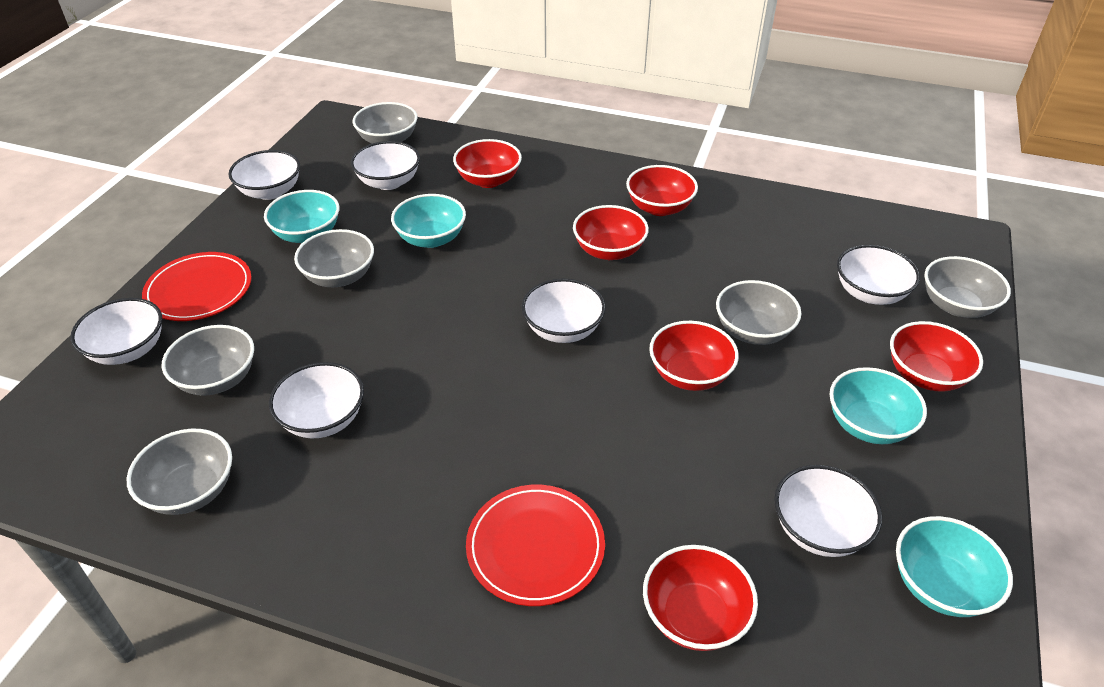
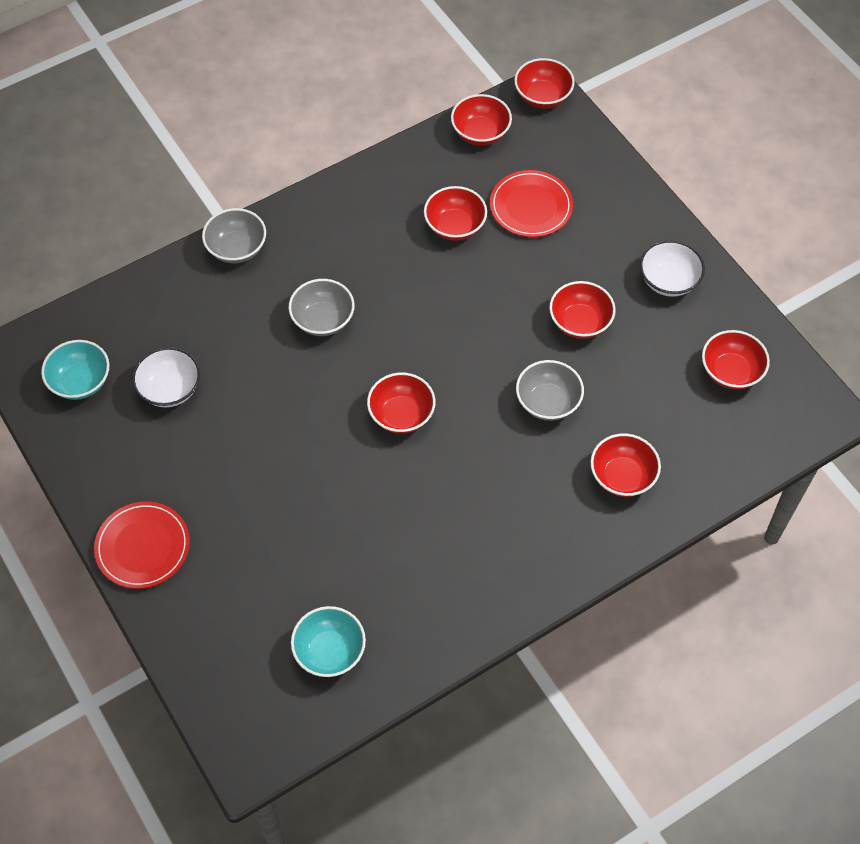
grey bowl: [127,429,232,515] [162,325,254,396] [294,229,374,287] [353,102,417,144] [716,280,802,345] [924,256,1011,318] = 6 -> [202,208,266,263] [289,279,355,336] [516,360,584,421] = 3
red bowl: [453,139,522,188] [573,205,649,260] [626,165,698,216] [643,545,758,651] [649,321,739,391] [890,321,983,392] = 6 -> [367,373,435,434] [424,186,487,241] [451,94,512,146] [514,58,575,108] [549,281,616,339] [591,434,661,497] [702,330,770,390] = 7
turquoise bowl: [264,190,339,243] [391,194,466,248] [830,367,927,444] [896,516,1013,617] = 4 -> [41,340,109,400] [291,606,366,677] = 2
white bowl: [70,298,162,365] [228,150,300,200] [269,362,364,438] [351,141,420,190] [522,279,606,343] [774,465,882,557] [837,245,920,305] = 7 -> [132,347,200,407] [640,240,705,297] = 2

